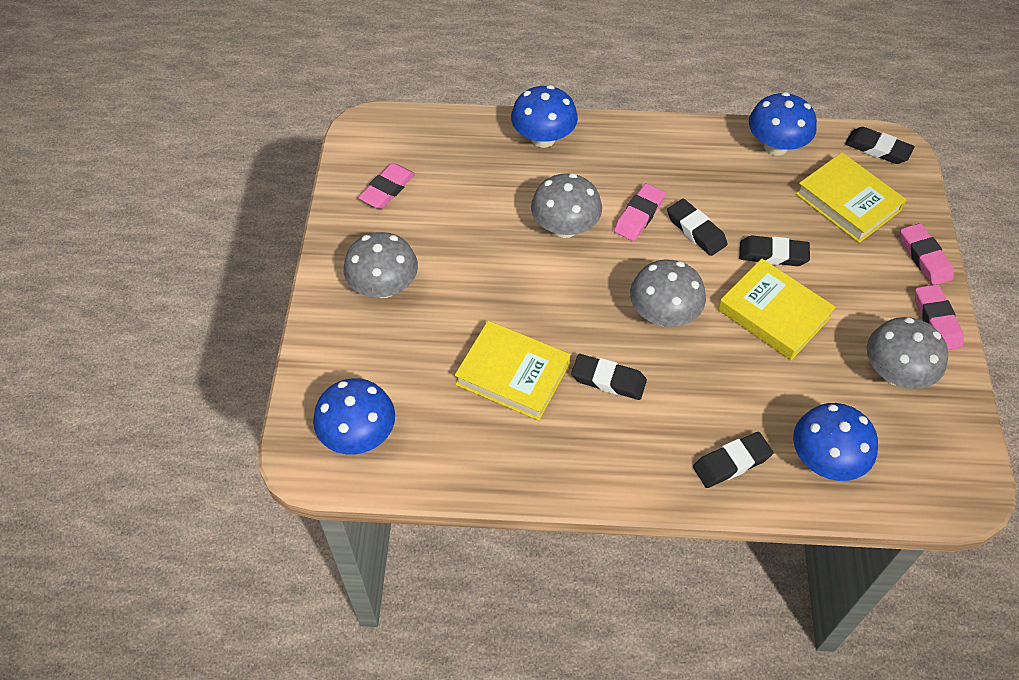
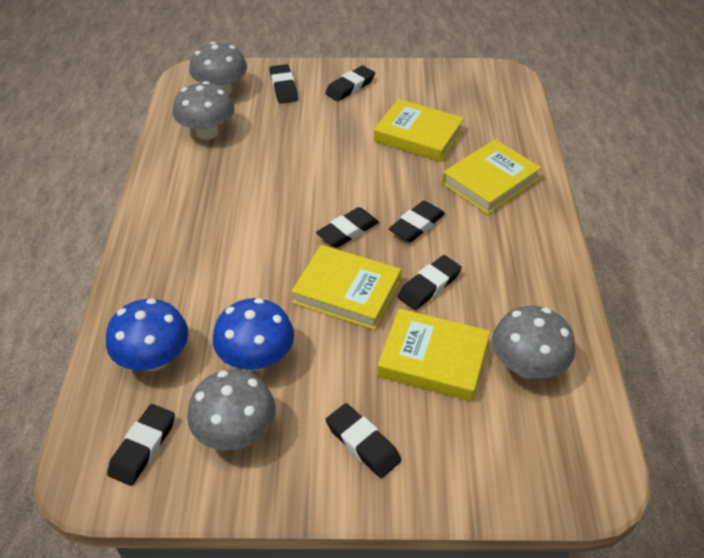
black eraser: [571,354,647,400] [667,199,728,256] [693,432,773,488] [739,235,810,266] [845,127,915,164] = 5 -> [107,404,175,486] [269,64,298,104] [316,207,379,248] [325,66,375,101] [326,403,401,478] [389,201,445,242] [398,255,462,310] = 7
blue mushroom: [313,378,395,454] [511,85,578,148] [749,92,817,155] [793,403,878,481] = 4 -> [106,298,188,371] [213,298,294,371] = 2
pink eraser: [358,163,415,209] [614,183,666,241] [900,223,954,285] [915,284,964,350] = 4 -> none = 0
yellow book: [455,321,571,421] [718,259,836,360] [796,152,907,243] = 3 -> [291,245,401,330] [374,99,464,162] [377,309,490,401] [442,139,542,214] = 4

